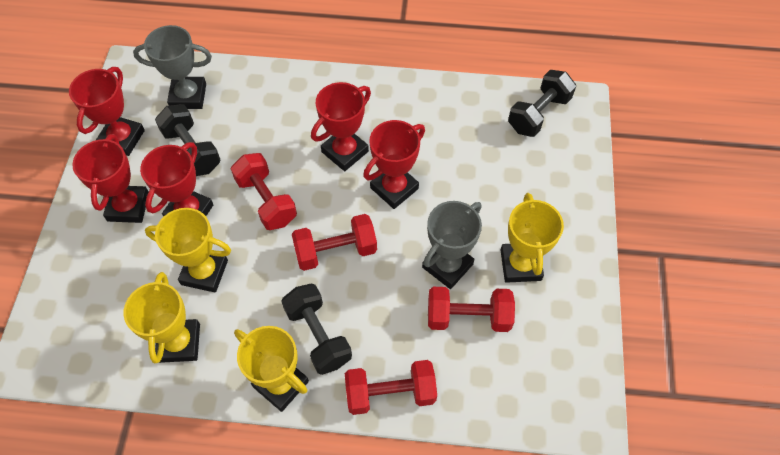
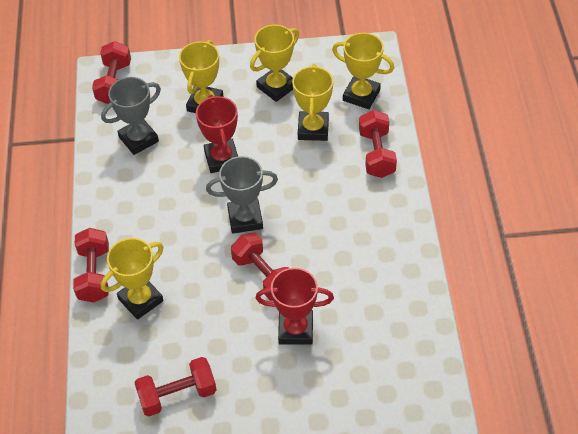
black dumbbell: [155,104,220,176] [281,284,352,375] [508,70,576,137] = 3 -> none = 0
red dumbbell: [231,153,297,230] [292,214,377,271] [345,360,437,415] [428,287,515,332] = 4 -> [73,228,109,303] [92,41,131,104] [135,357,216,416] [231,233,289,301] [359,110,397,178] = 5
red trophy: [69,67,145,156] [72,134,149,223] [140,142,213,217] [311,82,371,171] [363,120,425,209] = 5 -> [196,94,238,173] [255,268,334,345] = 2
yellow trophy: [124,272,200,363] [145,208,231,293] [234,326,309,412] [500,193,564,283] = 4 -> [101,238,163,320] [179,40,223,113] [250,25,299,102] [292,64,333,141] [332,33,394,109] = 5

